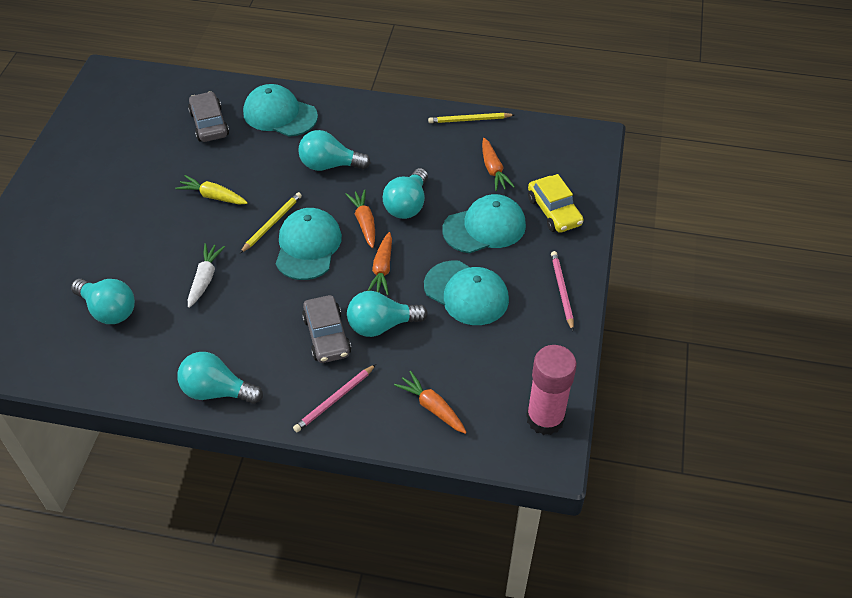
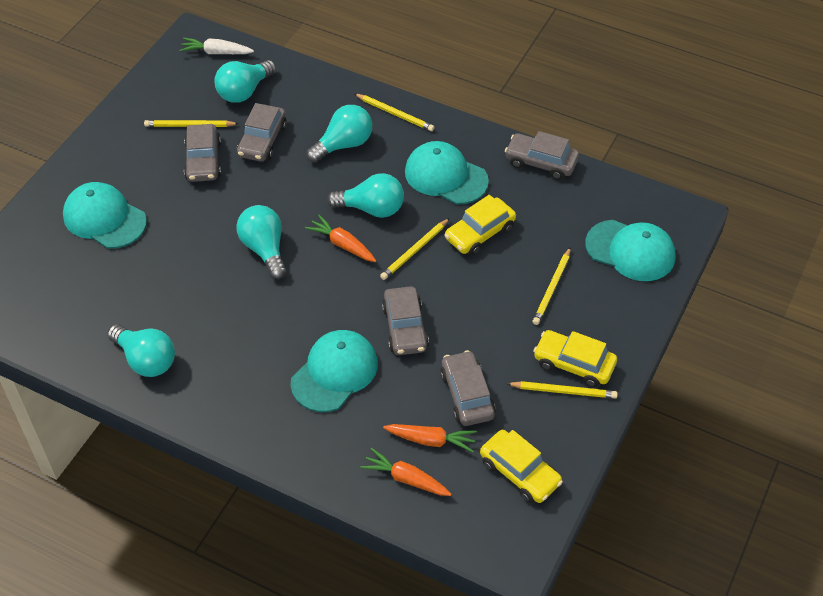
grey car: [188,91,229,142] [302,295,351,363] = 2 -> [184,124,221,182] [237,103,287,162] [382,286,429,355] [440,350,496,426] [505,131,579,180] = 5
orange carrot: [346,190,375,248] [367,232,392,295] [394,371,467,434] [482,138,515,191] = 4 -> [305,215,376,262] [361,448,452,496] [383,424,477,452] = 3
pink glue stick: [526,345,577,435] = 1 -> none = 0
pink pencil: [293,364,376,432] [551,251,574,331] = 2 -> none = 0
yellow car: [528,174,583,233] = 1 -> [444,195,516,255] [480,430,563,503] [534,330,617,387] = 3
yellow carrot: [175,175,248,205] = 1 -> none = 0
yellow pencil: [240,192,302,253] [428,113,515,123] = 2 -> [144,120,239,127] [354,93,434,131] [380,218,450,280] [506,381,618,399] [533,247,571,325] = 5

